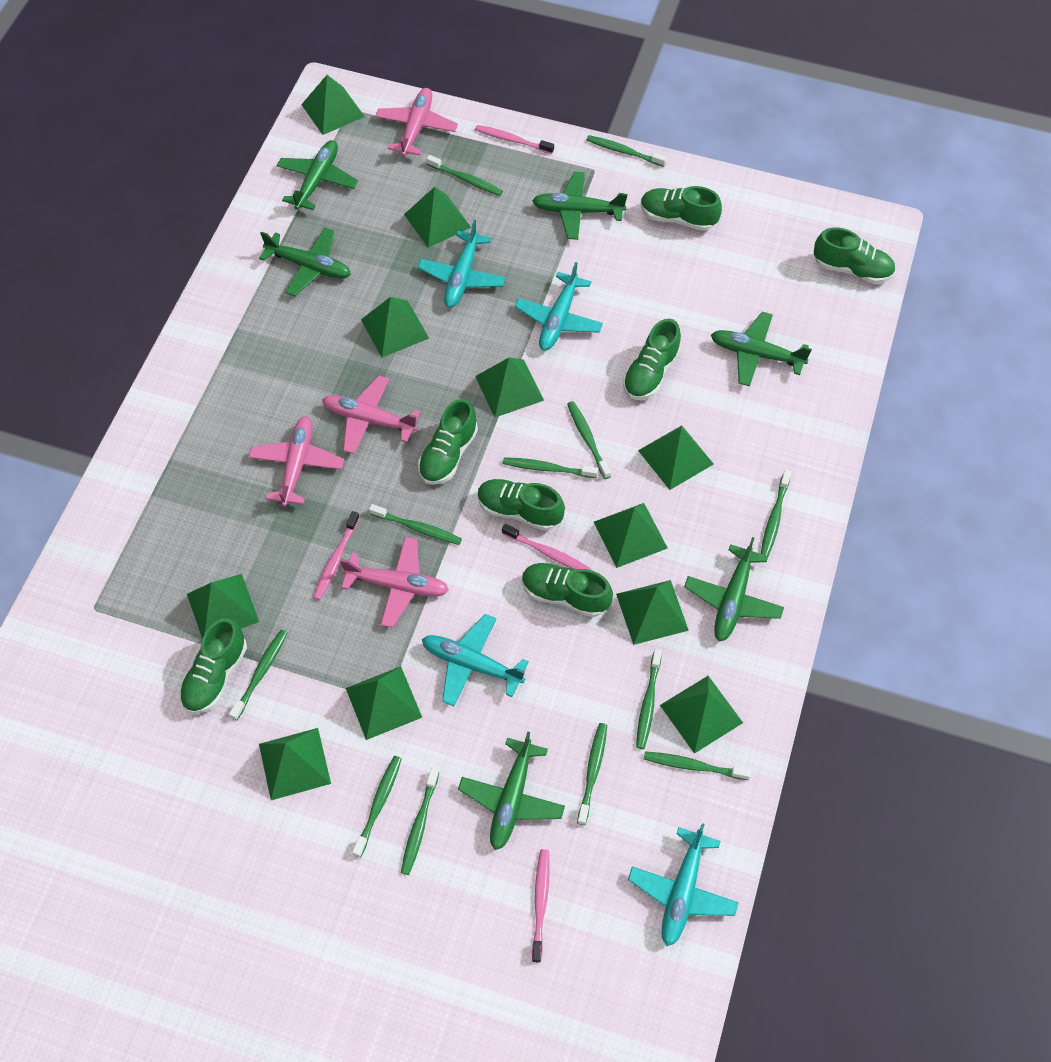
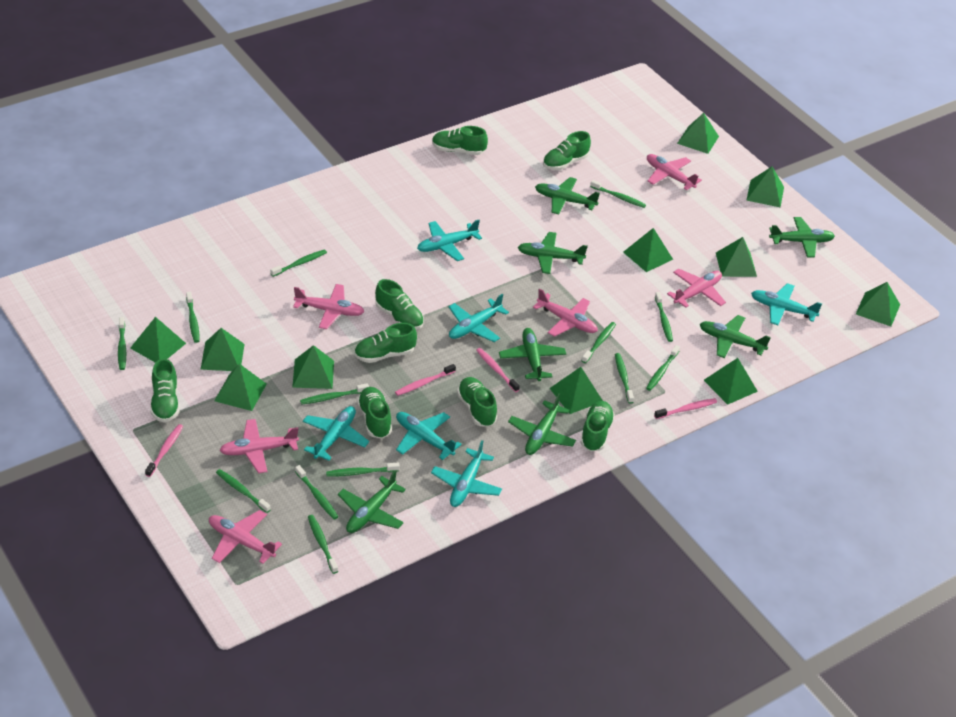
green plane: [259,227,351,296] [276,140,358,210] [458,731,565,850] [532,171,627,240] [684,537,784,641] [711,312,812,386] = 6 -> [338,470,406,533] [499,328,566,381] [508,393,576,455] [518,232,588,274] [535,177,600,215] [700,315,771,358] [769,217,835,258] = 7
green shoe: [179,618,247,714] [418,399,478,485] [478,479,565,531] [522,563,613,617] [623,319,681,400] [641,186,722,231] [814,228,895,284] = 7 -> [150,358,180,422] [354,323,417,363] [357,387,392,439] [375,279,424,330] [432,126,488,155] [457,377,497,427] [543,131,591,170] [581,401,615,452] = 8
green toothbrush: [229,630,288,720] [352,756,402,858] [369,504,462,545] [401,767,439,875] [426,155,503,196] [503,457,598,478] [567,401,611,479] [577,723,607,825] [587,135,667,167] [636,649,662,749] [644,751,751,780] [761,470,791,556] = 12 -> [118,317,126,370] [186,292,199,343] [216,469,271,513] [270,249,327,277] [295,465,338,520] [300,383,369,405] [308,515,338,574] [326,463,400,476] [582,322,616,363] [590,180,646,208] [615,353,634,404] [646,345,680,391] [655,292,673,342] = 13
pink plane: [249,416,344,507] [322,375,421,454] [340,537,449,628] [375,88,458,156] = 4 -> [209,510,282,564] [220,419,299,473] [293,284,365,329] [533,288,598,337] [647,154,702,190] [667,269,726,308] = 6
turquoise plane: [418,220,506,308] [422,614,529,706] [515,262,603,351] [628,823,739,946] = 4 -> [303,406,369,461] [396,412,462,460] [417,220,482,261] [431,440,502,507] [449,294,509,342] [751,283,822,325] = 6

